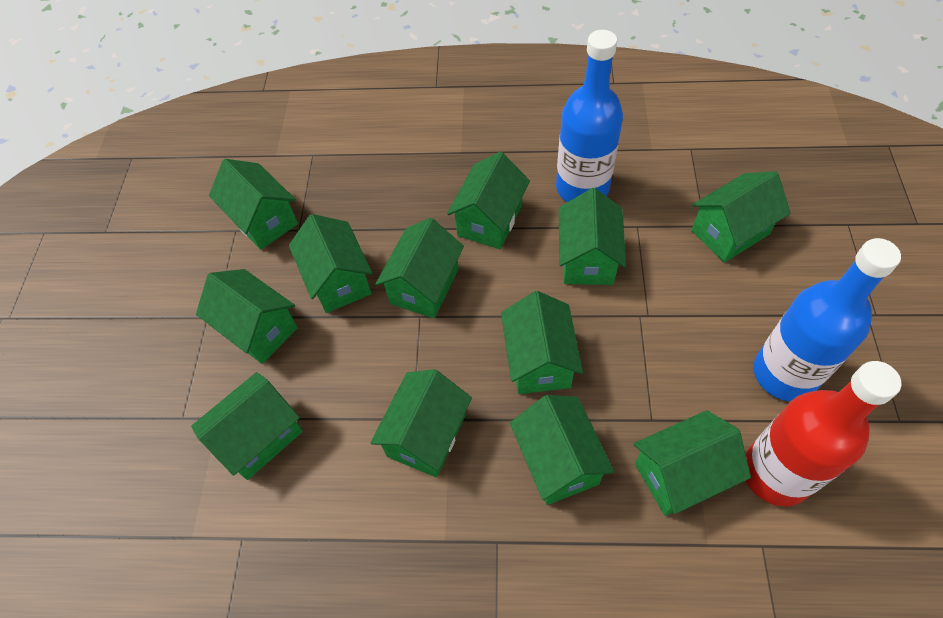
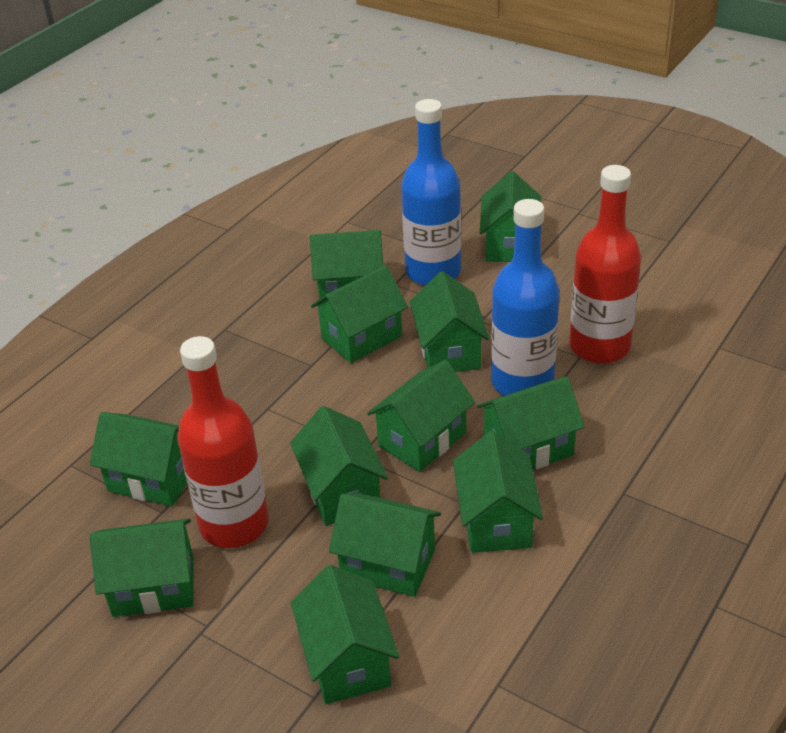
red bottle: [745,361,901,507] = 1 -> [177,336,269,548] [569,165,641,364] = 2

